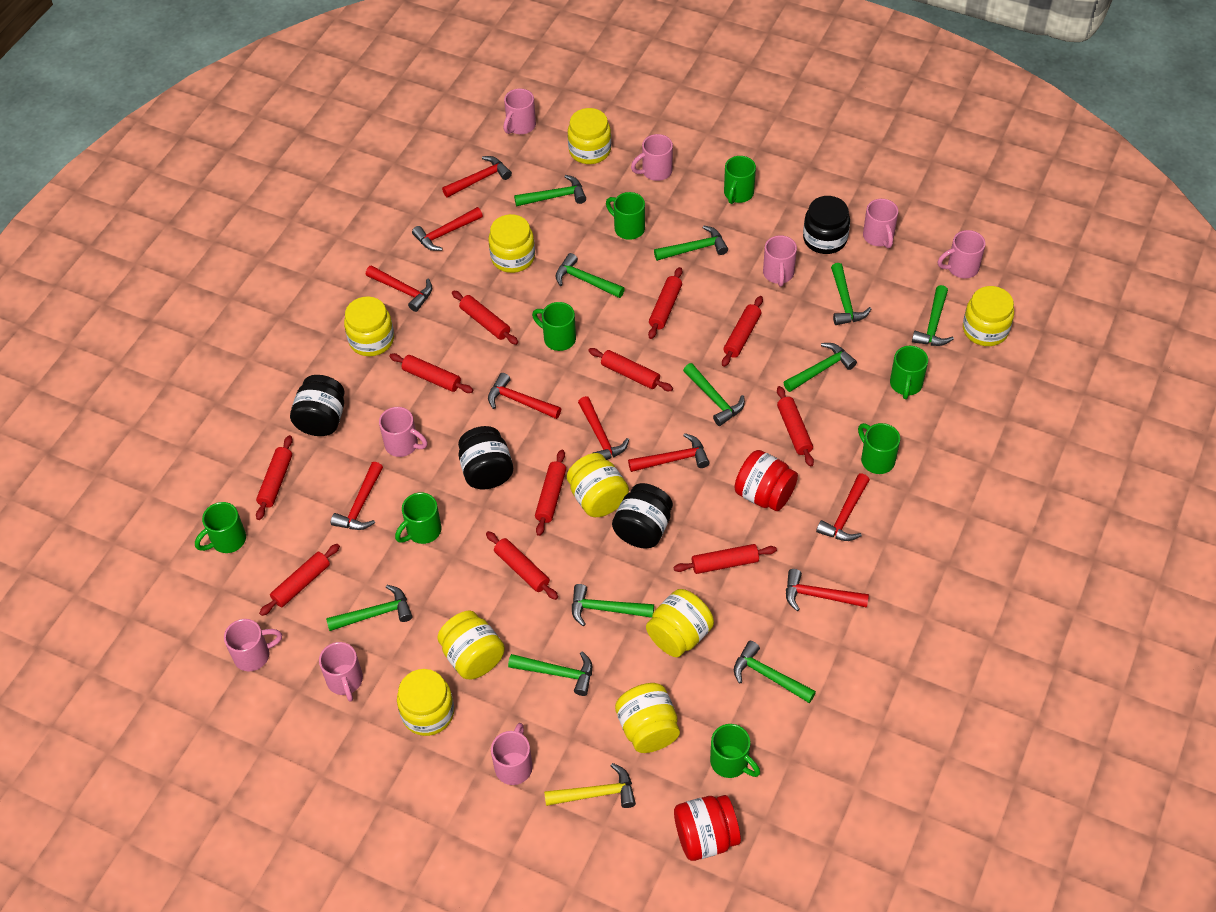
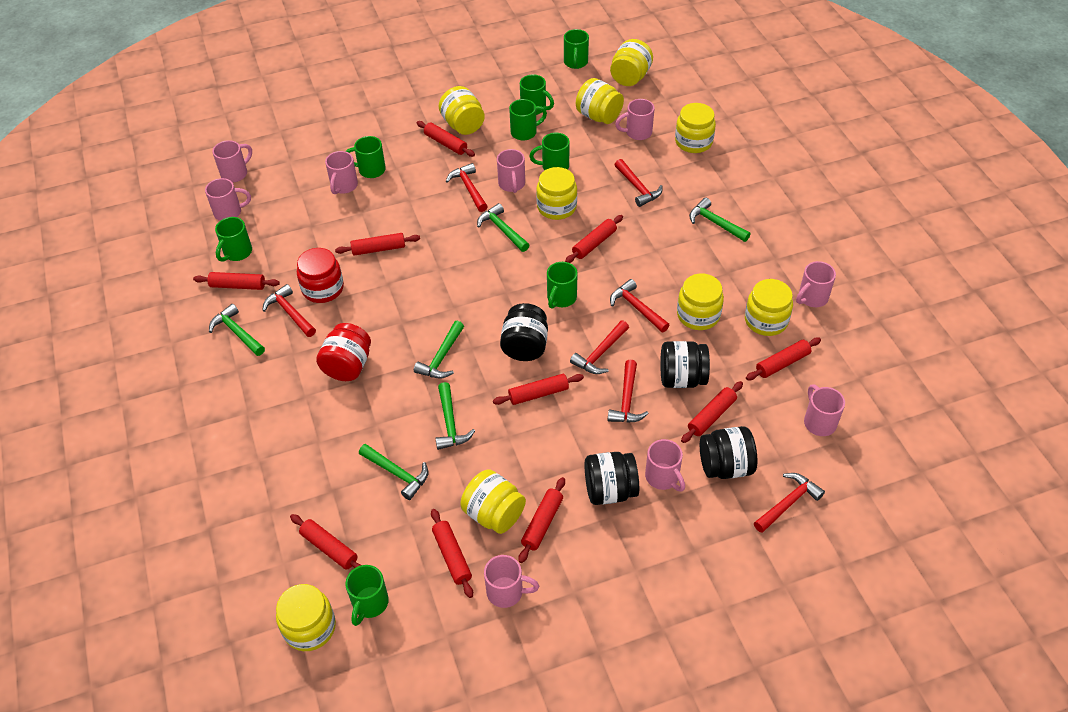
green hammer: [326,585,413,631] [508,651,592,696] [514,175,586,206] [555,253,625,298] [572,584,654,627] [654,226,728,261] [683,363,745,426] [734,641,816,703] [783,343,857,392] [831,263,871,325] [912,285,954,346] = 11 -> [209,304,265,356] [359,444,428,500] [414,321,464,379] [435,382,475,450] [477,203,529,252] [689,198,751,242] = 6
red hammer: [331,462,383,530] [366,265,432,312] [412,207,483,251] [442,156,512,198] [488,373,561,419] [578,396,629,460] [628,433,709,472] [786,569,869,611] [816,474,870,541] = 9 -> [262,284,316,337] [446,163,488,212] [570,320,629,374] [608,360,649,423] [610,279,670,332] [614,159,663,207] [754,473,825,533] = 7
red rolling pin: [256,435,293,520] [259,544,340,616] [389,353,473,393] [452,290,518,345] [486,531,558,600] [535,450,566,536] [588,348,673,391] [648,267,682,339] [674,544,777,574] [722,296,763,367] [777,386,814,467] = 11 -> [193,272,280,290] [290,514,361,570] [335,233,420,256] [417,121,475,157] [431,509,473,598] [493,374,584,405] [519,477,565,563] [565,215,623,263] [681,381,743,443] [746,338,821,380] = 10
yellow hammer: [544,763,636,808] = 1 -> none = 0

